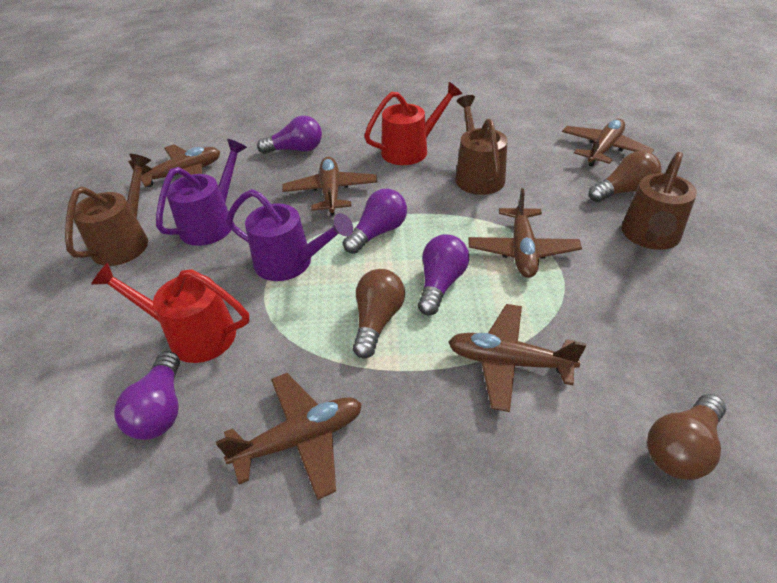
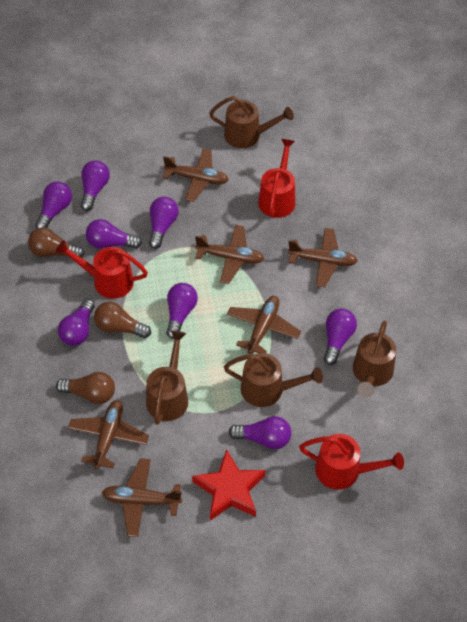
brown watering can: [65,154,151,266] [455,95,507,195] [622,152,697,250] = 3 -> [146,331,188,425] [209,96,294,148] [224,353,323,407] [353,321,396,398] = 4
purple light bulb: [114,351,180,440] [257,116,322,154] [343,188,407,254] [418,234,469,315] = 4 -> [35,182,72,229] [58,299,95,346] [81,160,110,211] [86,219,142,249] [149,197,179,249] [166,283,198,339] [228,416,291,449] [324,309,357,365] = 8
purple watering can: [156,139,247,246] [226,189,353,281] = 2 -> none = 0
red star: none = 0 -> [192,449,266,521] = 1
red watering can: [91,263,249,363] [364,82,462,165] = 2 -> [56,240,148,299] [258,139,295,218] [299,434,404,490] = 3

